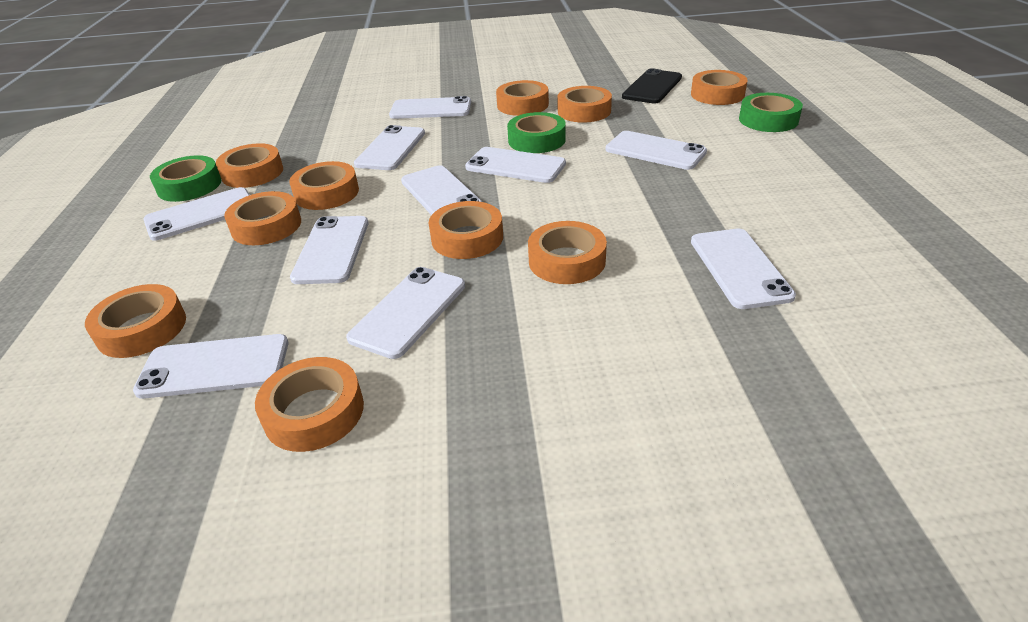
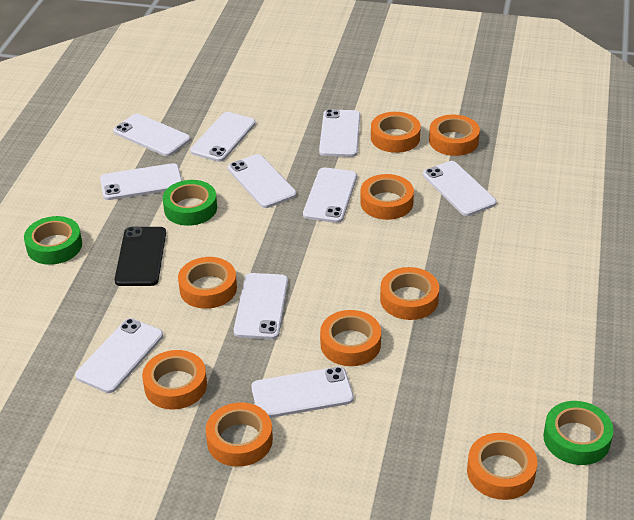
orange tape: [85,284,186,358] [216,143,283,188] [224,191,301,245] [255,357,364,452] [289,161,359,210] [429,201,503,259] [496,80,549,116] [528,221,607,284] [557,86,612,123] [691,70,748,105] = 10 -> [142,350,207,410] [178,257,237,309] [206,402,273,467] [320,310,381,366] [360,174,414,220] [371,112,421,153] [380,267,439,320] [429,114,480,156] [467,433,537,500] = 9

